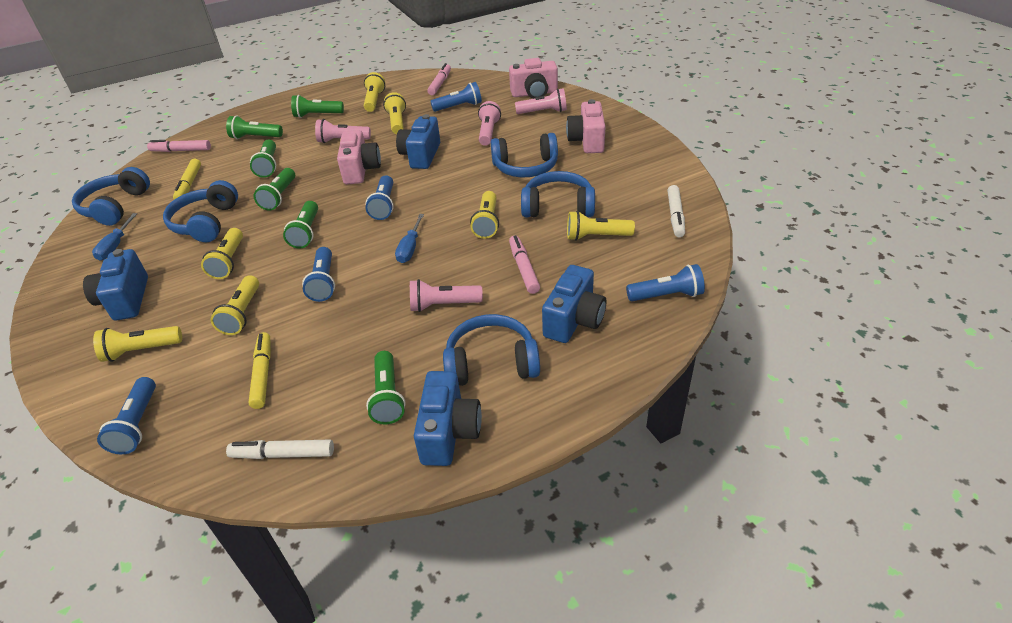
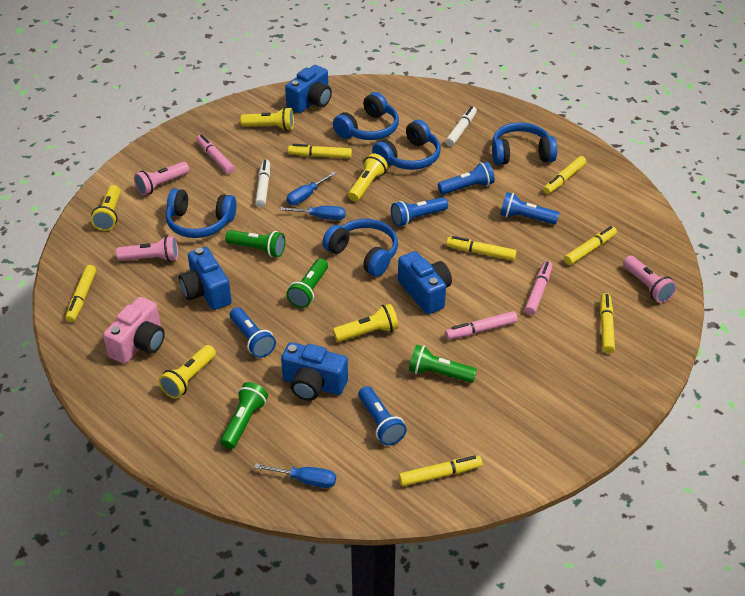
blue screwdriver: [92,213,137,260] [395,214,424,263] = 2 -> [254,464,336,488] [280,206,346,220] [286,172,337,205] = 3
green flashlight: [226,115,283,139] [250,140,276,178] [254,168,295,211] [283,201,318,249] [291,95,344,118] [366,351,406,424] = 6 -> [220,382,268,449] [225,230,285,257] [286,259,328,308] [409,344,477,383] = 4
pink camera: [337,130,381,184] [509,58,558,99] [566,99,605,153] = 3 -> [103,297,165,364] = 1
pink flashlight: [315,119,371,143] [410,279,483,312] [478,101,501,146] [515,88,567,114] = 4 -> [116,235,178,262] [134,162,190,196] [623,256,677,303] = 3
yellow flashlight: [93,326,182,362] [201,228,243,279] [211,275,259,335] [364,72,385,112] [383,92,406,134] [470,191,499,239] [567,211,635,241] = 7 -> [91,185,121,231] [159,345,216,399] [241,107,294,131] [333,304,399,342] [348,154,388,202] = 5
yellow marker: [173,159,201,199] [248,332,271,409] = 2 -> [65,265,96,322] [288,144,352,158] [399,455,482,486] [446,236,517,260] [543,156,586,194] [564,226,617,265] [600,293,615,353] = 7

